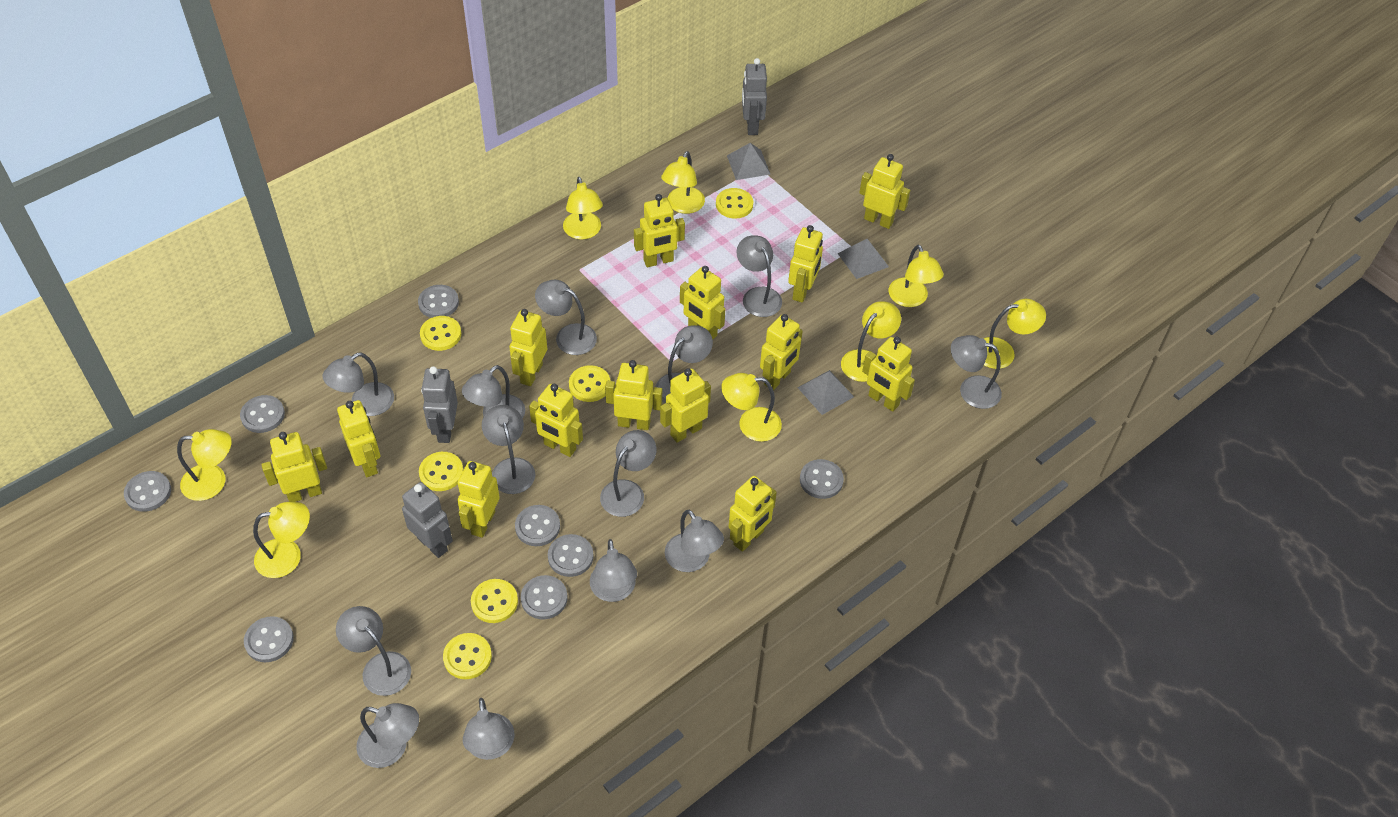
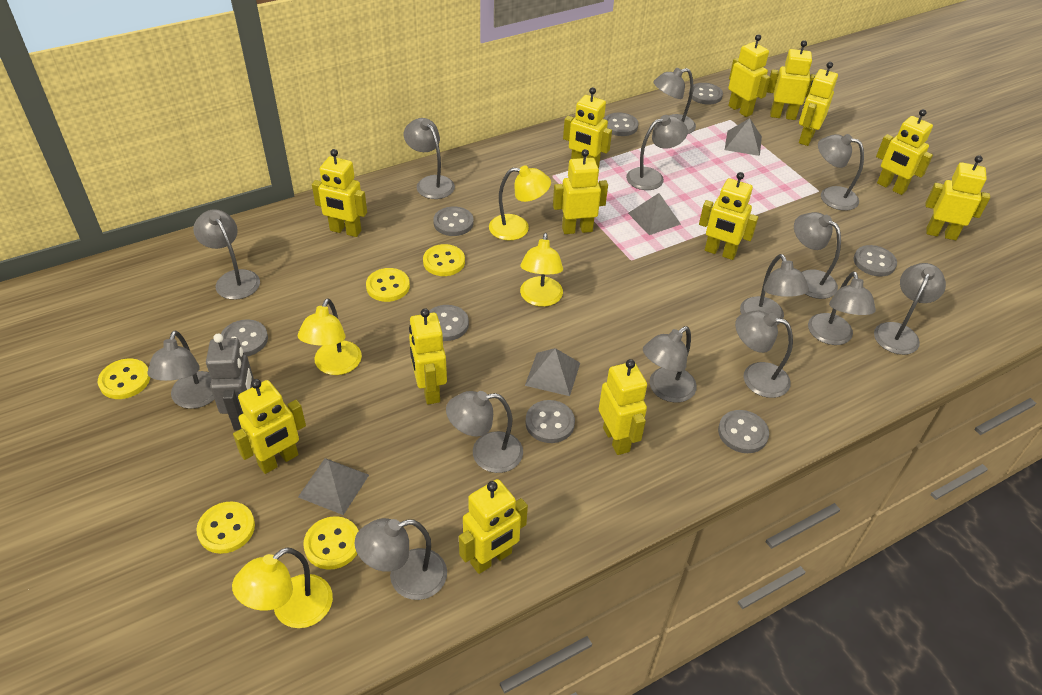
grey lamp: [323,352,394,416] [336,606,411,696] [356,703,419,768] [462,365,525,419] [463,698,514,760] [482,405,535,494] [535,280,597,355] [590,539,637,602] [600,430,657,517] [656,325,713,403] [665,510,724,572] [737,236,782,317] [951,335,1002,409] = 13 -> [148,330,215,409] [193,209,260,300] [354,518,447,600] [404,118,455,199] [446,391,523,473] [626,115,688,190] [643,326,697,403] [653,68,696,134] [735,311,793,398] [740,254,809,325] [794,212,841,299] [808,271,876,345] [818,134,864,211] [874,263,946,355] = 14
grey pyramid: [727,143,771,180] [798,370,854,415] [838,239,889,279] = 3 -> [298,458,369,515] [525,348,580,396] [628,193,681,235] [725,118,762,156] = 4
grey robot: [402,482,453,558] [421,366,458,443] [742,58,767,135] = 3 -> [206,334,254,430] = 1
yellow button: [419,452,463,491] [420,316,461,351] [443,633,492,679] [471,579,518,623] [569,365,610,402] [716,188,753,219] = 6 -> [98,359,150,399] [196,501,255,554] [303,516,359,570] [366,268,410,302] [423,244,465,276] = 5
yellow lamp: [177,429,232,501] [253,502,310,578] [563,177,603,240] [661,151,705,214] [721,373,782,442] [841,301,901,382] [889,245,944,307] [983,299,1046,369] = 8 -> [232,547,333,628] [298,298,362,375] [489,165,551,240] [520,233,563,307] = 4
yellow robot: [261,432,327,502] [337,400,380,477] [457,461,500,538] [509,309,547,386] [529,384,583,457] [605,360,662,430] [634,194,685,267] [660,368,711,443] [680,266,725,339] [729,476,777,552] [760,314,803,390] [788,225,823,303] [859,154,910,229] [862,337,915,412] = 14 -> [233,379,306,474] [312,149,367,237] [409,308,447,404] [459,479,528,574] [553,149,608,234] [563,87,612,168] [599,359,647,455] [699,172,759,260] [728,34,771,117] [767,40,816,120] [799,62,838,146] [876,109,933,195] [926,155,990,240] = 13

